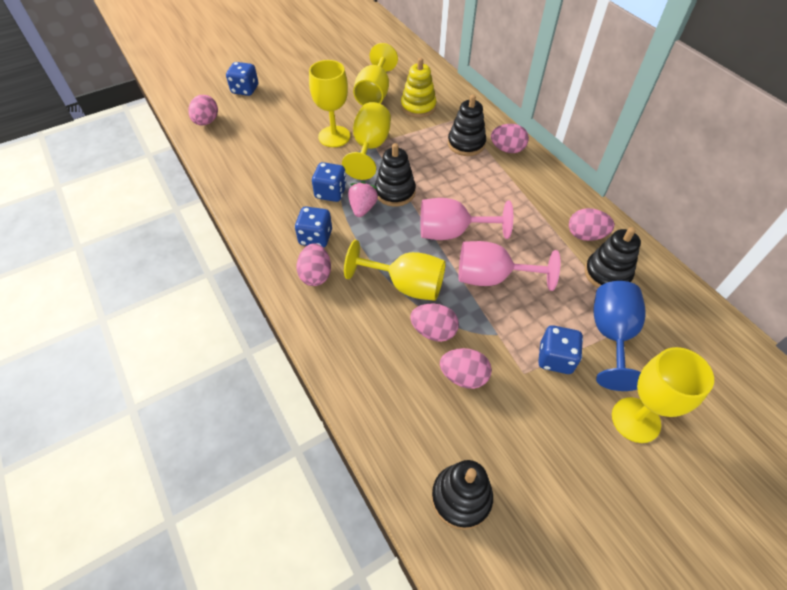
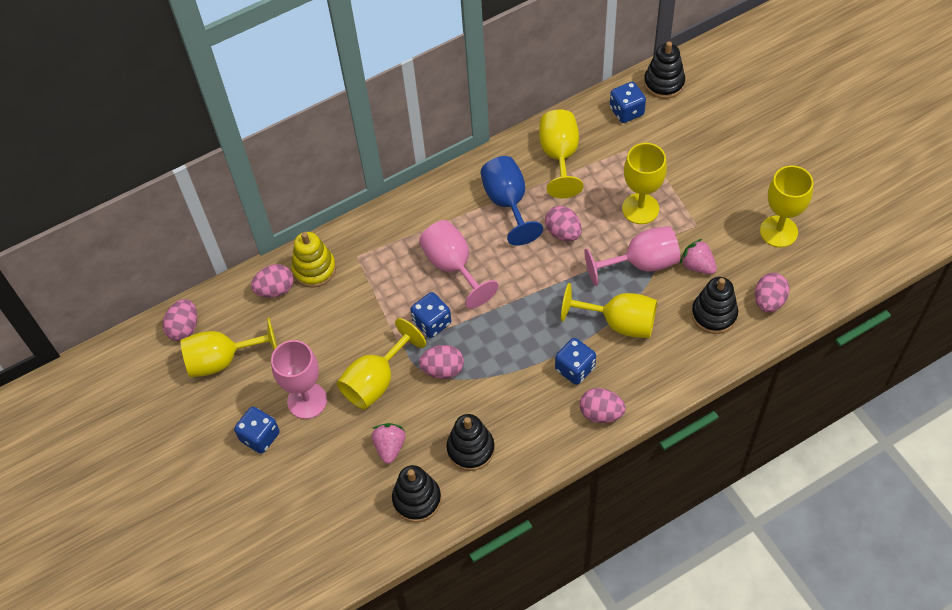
pink goblet: [420,198,513,240] [459,241,560,291] = 2 -> [271,340,327,419] [419,220,498,309] [585,226,680,286] = 3
pink strawberry: [348,181,378,217] = 1 -> [372,423,406,464] [680,239,717,274] = 2
yellow goblet: [309,60,350,147] [342,102,391,180] [344,240,446,301] [353,43,398,106] [612,347,714,443] = 5 -> [180,318,277,378] [337,318,426,410] [539,109,583,198] [561,283,657,338] [622,143,667,224] [760,166,813,248] = 6

